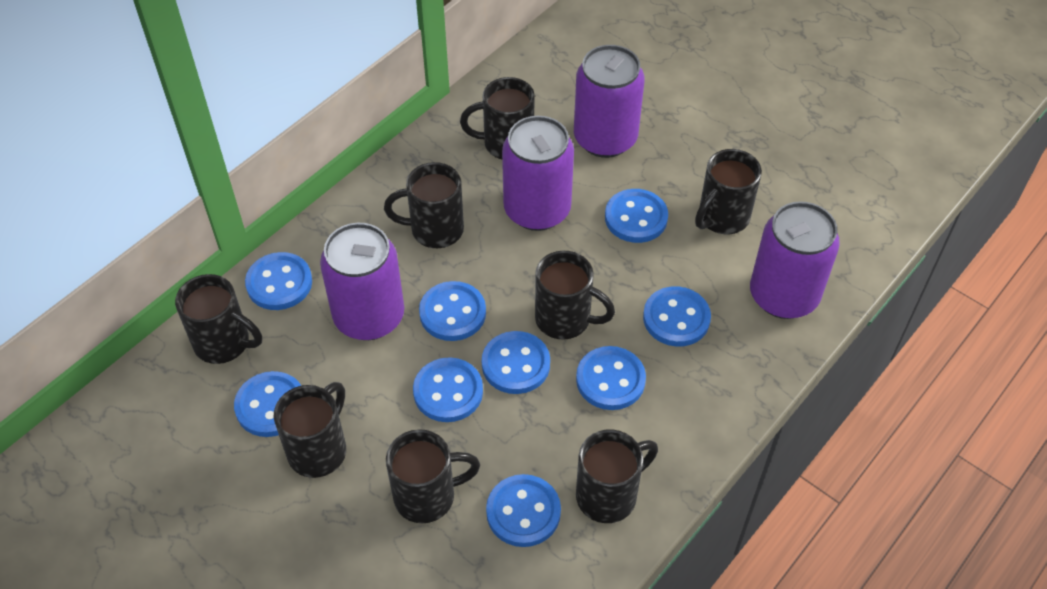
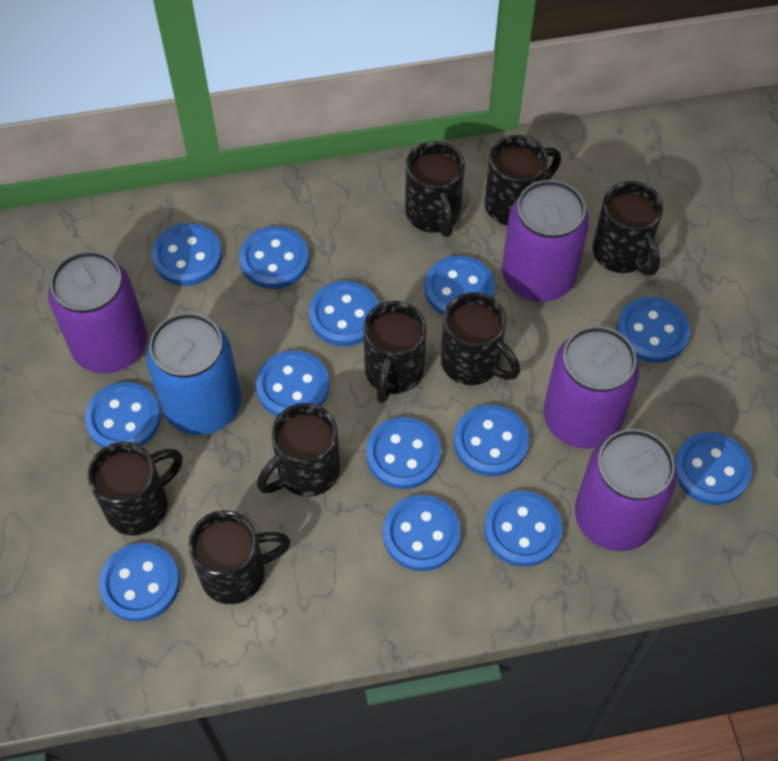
blue button: [234,371,301,437] [245,252,312,310] [413,357,483,422] [419,281,486,341] [482,331,550,394] [486,474,561,547] [576,346,646,410] [605,189,668,243] [643,286,711,347] = 9 -> [85,382,161,448] [99,543,180,622] [152,223,222,286] [239,226,309,289] [256,350,329,416] [309,281,379,346] [366,417,441,489] [383,495,461,571] [425,256,495,316] [454,405,529,476] [484,491,563,567] [617,297,690,363] [674,432,752,505] = 13
blue can: none = 0 -> [146,313,241,435] = 1

